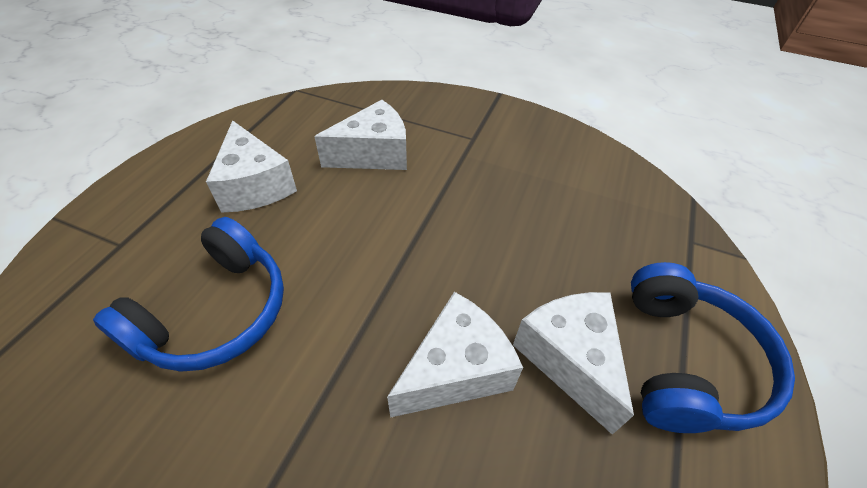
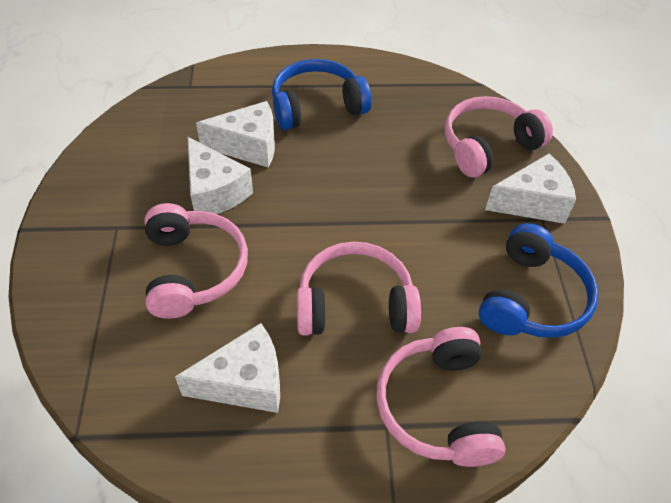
pink headphones: none = 0 -> [145,203,248,319] [297,242,421,336] [376,327,505,467] [445,96,553,177] = 4

